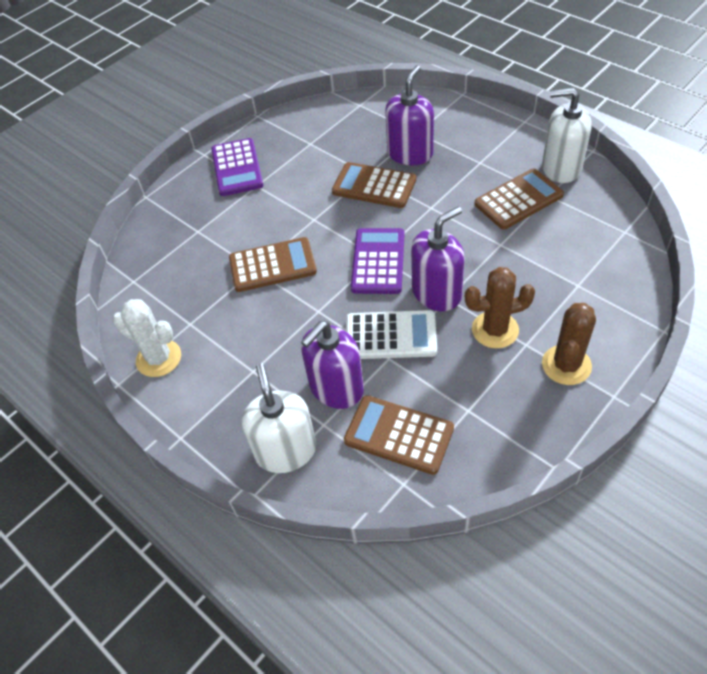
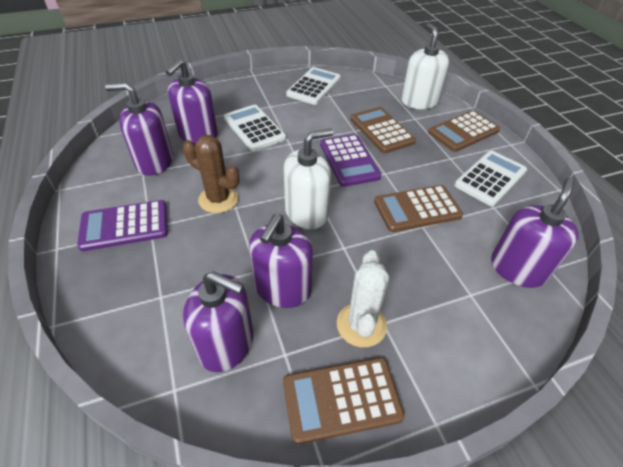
brown cactus: [465,267,535,348] [542,303,596,385] = 2 -> [183,135,239,213] = 1
purple soap dispenser: [301,321,364,409] [385,65,434,165] [411,207,465,311] = 3 -> [105,82,173,176] [166,59,218,144] [183,271,253,372] [249,214,313,308] [491,177,579,288] = 5
white calculator: [346,310,437,359] = 1 -> [224,105,286,151] [286,67,341,105] [454,151,527,206] = 3

